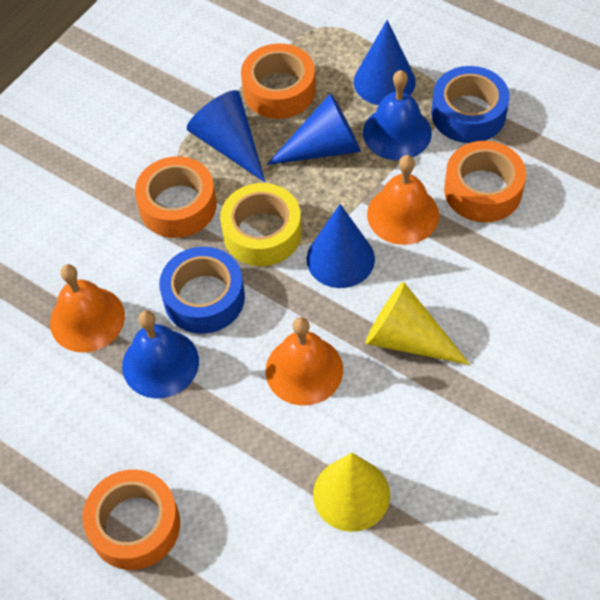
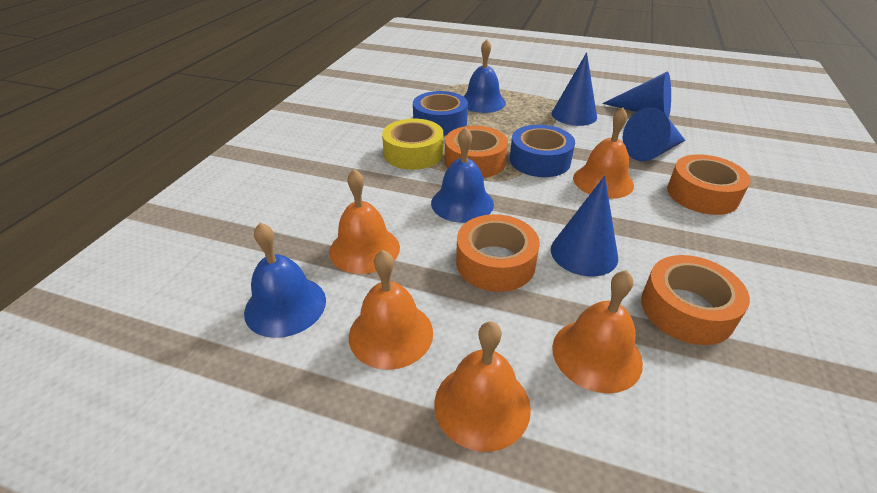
blue bell: [122,310,199,399] [363,70,432,160] = 2 -> [244,223,326,338] [431,127,494,223] [463,39,506,113] = 3
orange bell: [50,264,125,353] [266,317,343,406] [367,155,439,245] = 3 -> [329,169,400,274] [349,250,433,370] [434,321,531,452] [552,270,643,394] [573,107,634,199] = 5
yellow cone: [313,453,390,532] [366,282,470,365] = 2 -> none = 0

